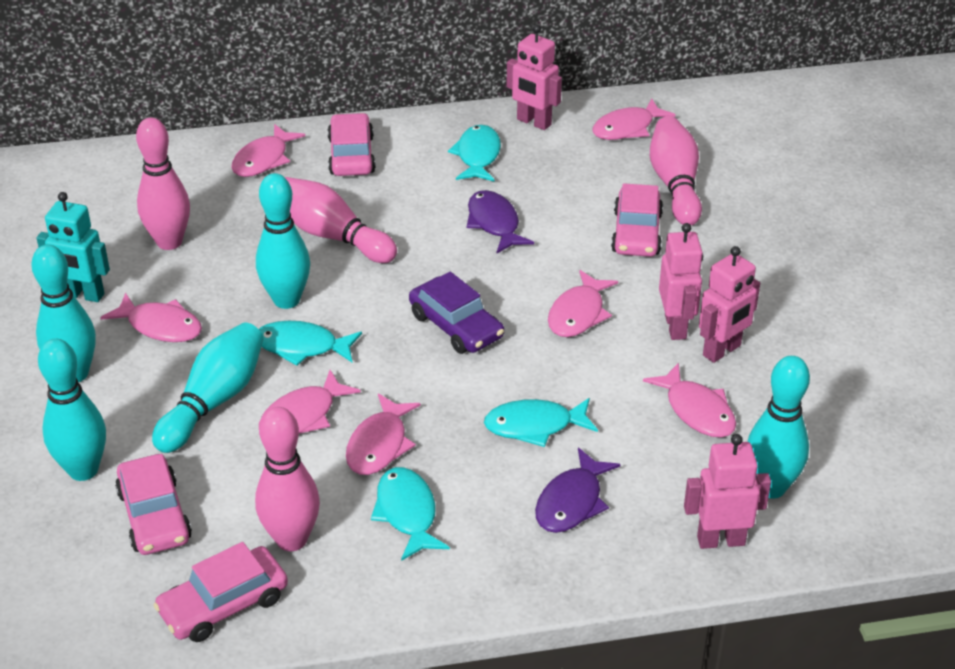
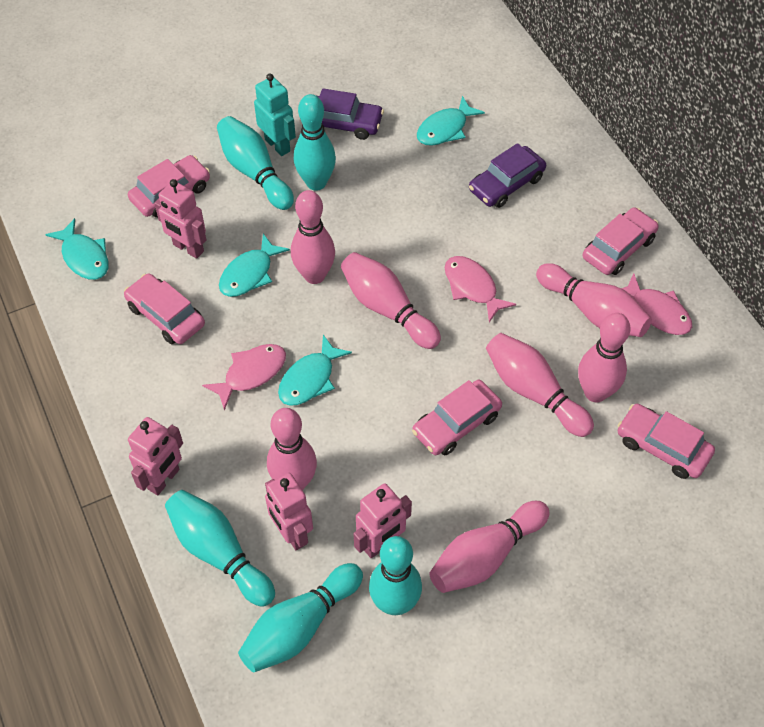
pink bowling pin: [136,118,190,250] [255,407,320,551] [285,177,397,263] [650,116,702,225] = 4 -> [267,408,317,490] [291,190,335,284] [341,252,441,349] [429,501,549,593] [486,333,594,437] [536,263,652,337] [578,313,631,402] = 7
pink car: [115,454,192,555] [154,542,288,642] [328,113,376,176] [611,183,663,257] = 4 -> [124,273,205,344] [128,155,210,218] [412,380,502,455] [583,207,659,275] [617,404,715,479] = 5
pink fish: [100,293,202,342] [231,124,305,177] [259,370,361,434] [346,393,421,475] [548,270,618,337] [592,98,676,140] [643,363,736,438] = 7 -> [202,344,286,410] [445,256,516,322] [621,273,692,335] = 3
purple car: [409,272,504,354] = 1 -> [317,89,384,140] [469,143,546,208] = 2
purple fish: [467,190,534,253] [535,448,621,533] = 2 -> none = 0

